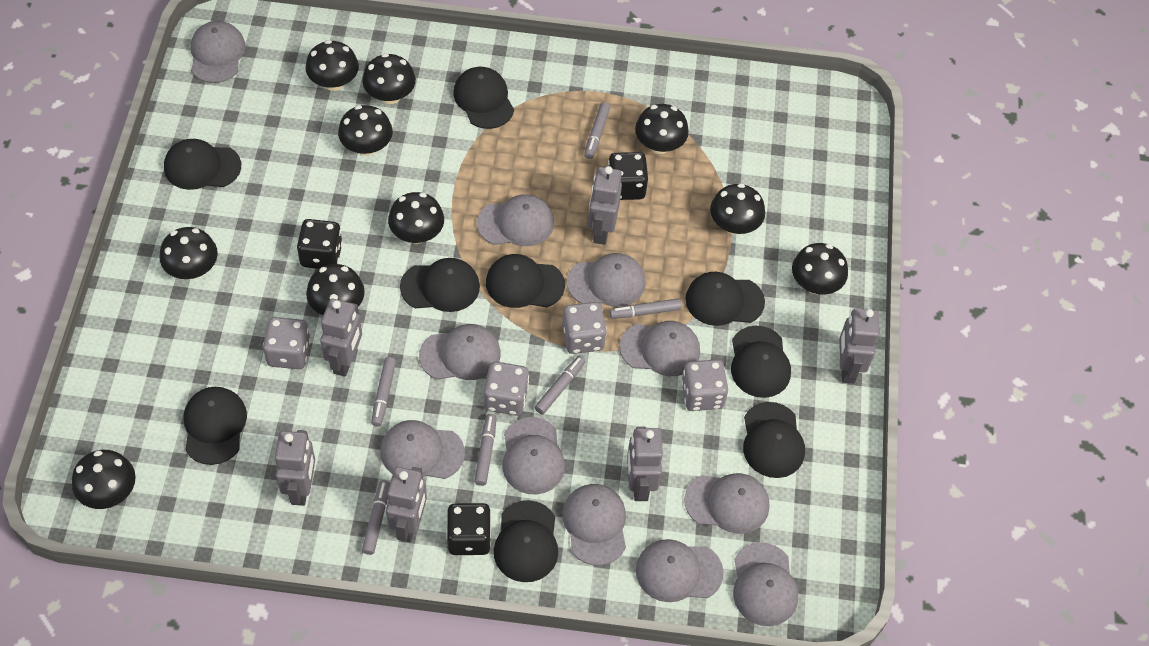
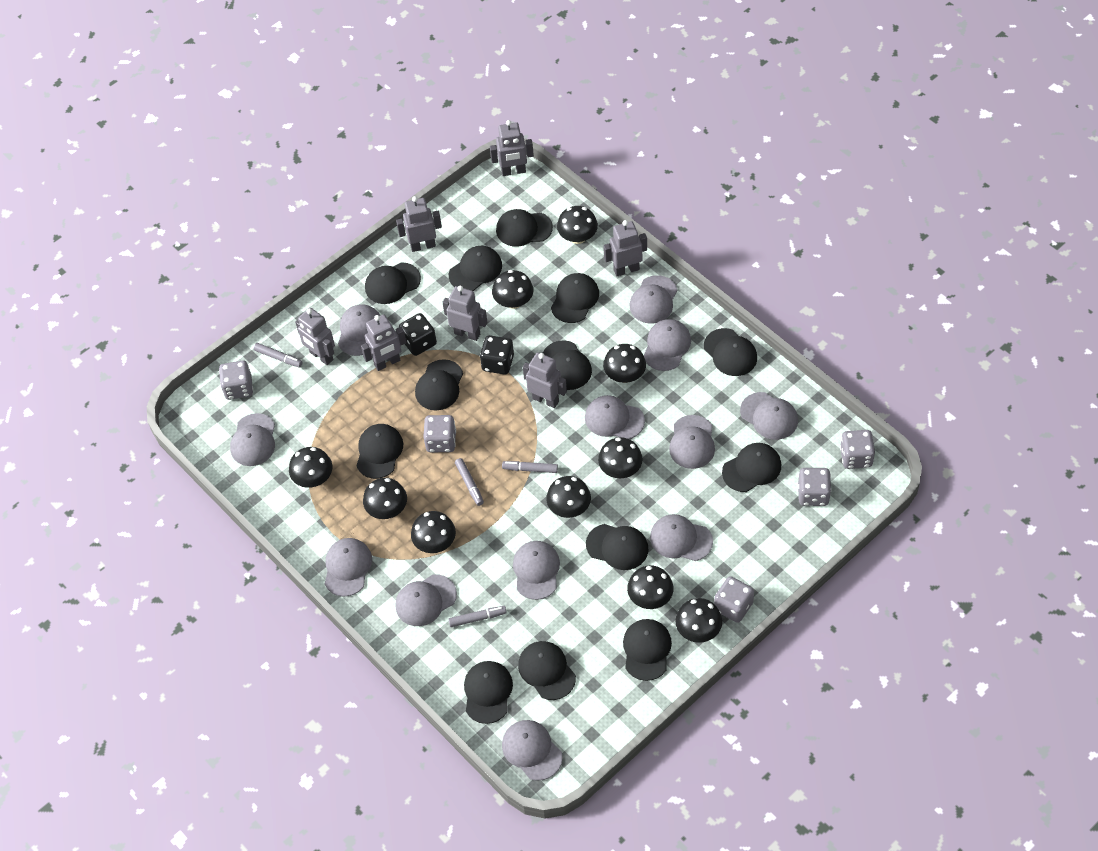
black cap: [164,139,241,190] [184,387,247,465] [400,258,480,312] [453,67,514,129] [486,254,565,308] [494,500,558,582] [685,272,765,326] [731,326,791,398] [743,402,805,478] = 9 -> [356,424,403,479] [365,262,421,304] [415,359,463,410] [449,246,502,291] [464,661,513,724] [496,209,553,247] [518,641,576,700] [543,340,592,390] [551,273,599,323] [586,524,649,570] [623,619,672,681] [704,328,757,376] [722,443,781,492] = 13
black dice: [297,219,343,269] [446,503,491,555] [608,152,648,200] = 3 -> [399,313,437,356] [480,335,514,375] = 2
grey cap: [191,21,246,83] [380,420,465,479] [419,324,501,380] [477,194,554,246] [502,417,565,495] [562,484,626,566] [567,253,645,307] [620,321,700,376] [636,539,724,602] [684,473,769,534] [733,542,798,626] = 11 -> [230,413,275,466] [325,538,372,597] [338,304,381,356] [395,574,457,626] [502,720,563,780] [513,541,560,600] [585,395,645,439] [630,275,677,324] [644,319,691,371] [650,514,713,561] [669,415,715,469] [740,392,798,440] = 12
grey dice: [263,317,311,369] [484,361,529,416] [562,302,607,354] [681,359,728,411] = 4 -> [219,360,253,400] [423,415,456,452] [714,576,754,623] [798,468,831,506] [840,430,875,469] = 5
grey marker: [362,480,390,555] [371,357,396,426] [474,414,496,486] [535,356,586,414] [584,102,610,159] [609,299,681,319] = 6 -> [254,343,303,368] [448,606,507,627] [455,458,484,506] [502,461,558,473] = 4
grey robot: [275,430,315,506] [320,299,362,377] [386,467,427,542] [588,166,622,245] [627,427,663,501] [840,308,879,384] = 6 -> [295,308,335,365] [361,314,406,371] [396,196,442,252] [442,286,487,341] [490,120,534,176] [523,352,567,408] [603,220,647,276] = 7

